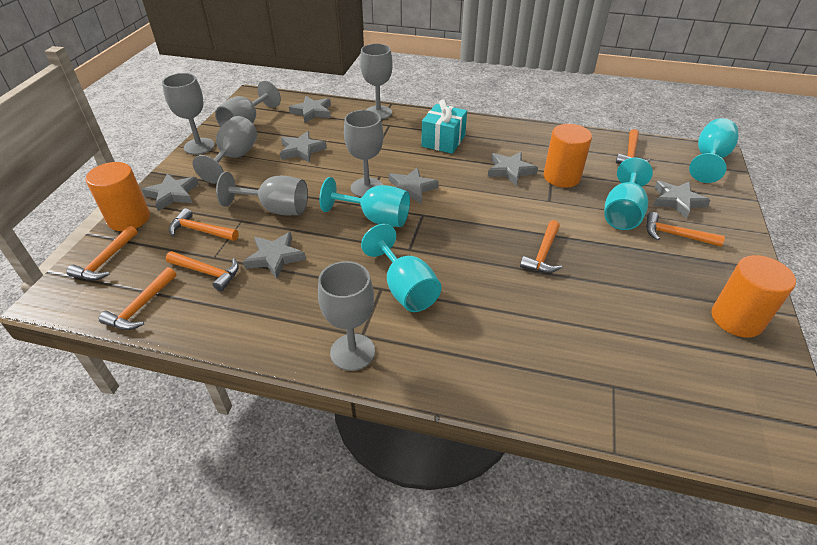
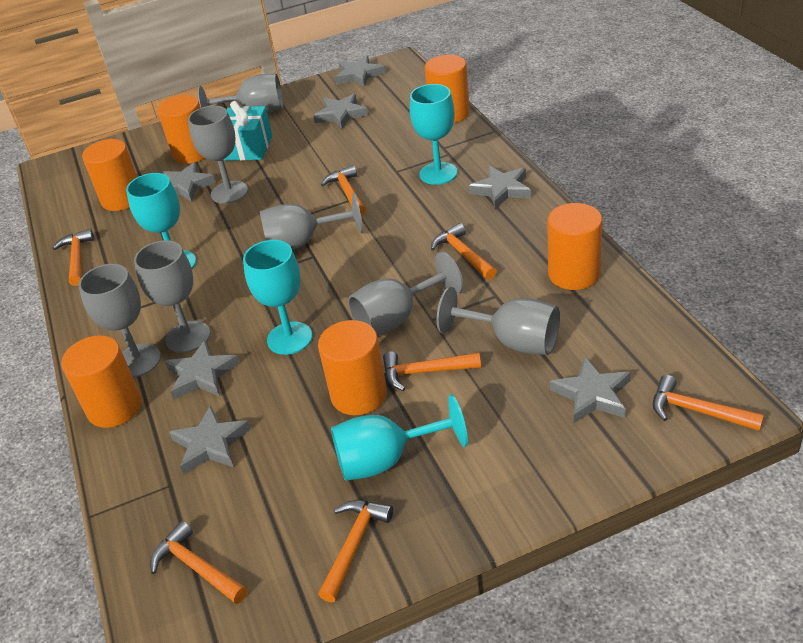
orange cylinder: [85,162,150,231] [543,124,592,188] [712,255,796,337] = 3 -> [61,335,142,428] [82,139,137,211] [158,95,205,164] [318,320,387,415] [425,55,470,123] [547,203,602,290] = 6

